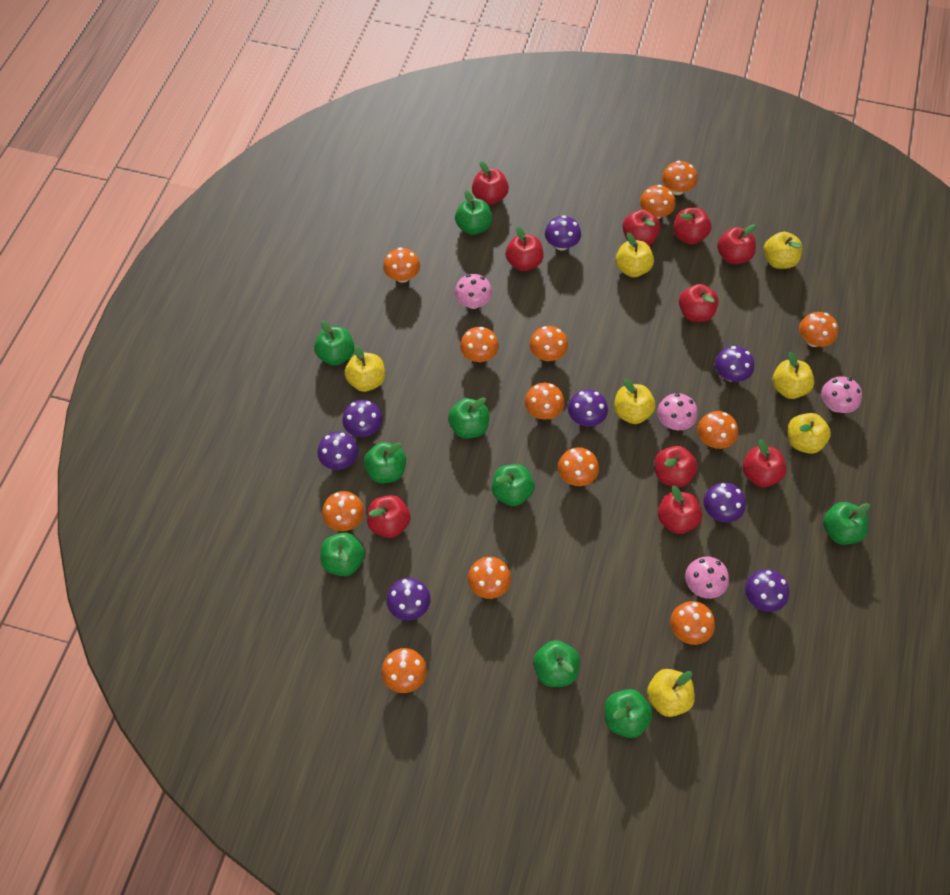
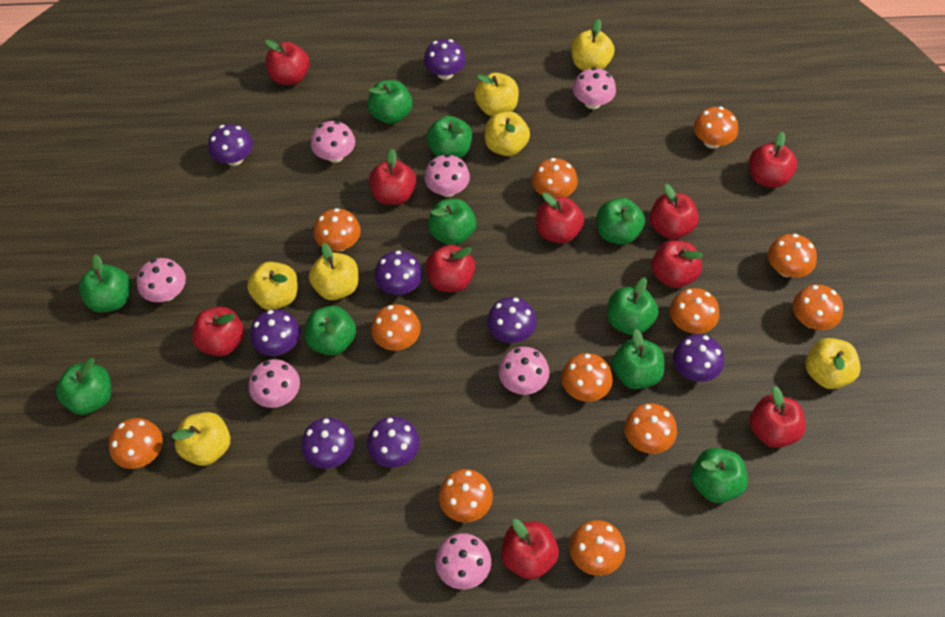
green apple: [314,320,354,366] [320,533,365,576] [364,442,406,483] [448,397,489,439] [455,190,492,235] [492,464,535,506] [533,640,580,687] [605,689,652,738] [823,502,870,545] = 9 -> [56,358,111,415] [79,254,131,313] [305,306,356,356] [367,80,412,124] [427,116,472,158] [428,199,476,245] [597,198,645,245] [607,277,658,335] [612,329,664,389] [691,448,748,503] = 10
orange mushroom: [322,491,364,531] [381,648,427,693] [383,247,420,283] [460,327,499,362] [468,557,511,599] [525,383,565,420] [529,326,568,361] [558,447,599,486] [640,185,676,219] [662,161,697,195] [670,601,715,645] [697,411,738,449] [799,312,838,347] = 13 -> [109,418,163,469] [314,208,361,251] [371,304,421,351] [438,469,493,522] [532,158,578,198] [561,353,613,402] [569,520,625,576] [624,403,677,454] [670,288,719,334] [694,107,738,149] [768,234,817,277] [793,285,843,330] = 12
pink mushroom: [455,274,492,309] [657,393,698,430] [685,556,729,599] [821,376,862,413] = 4 -> [137,258,186,302] [249,359,300,408] [311,121,355,163] [424,154,470,197] [435,533,491,589] [498,347,550,395] [573,67,616,109] = 7

